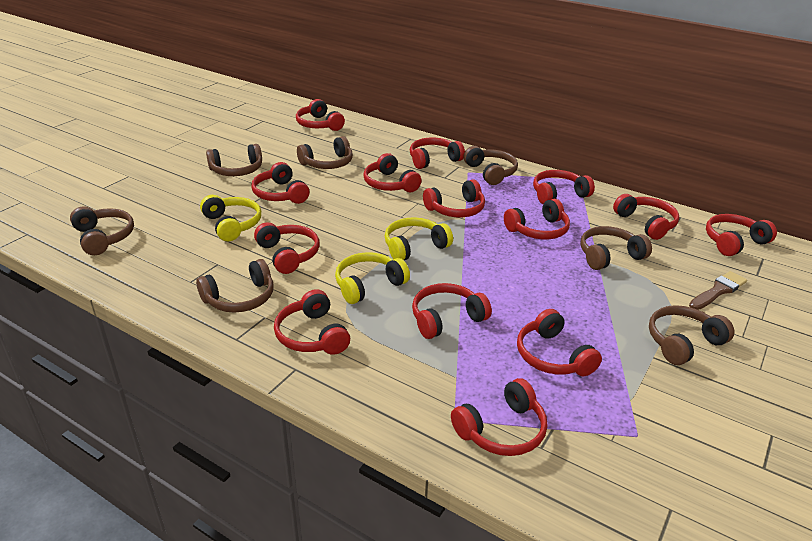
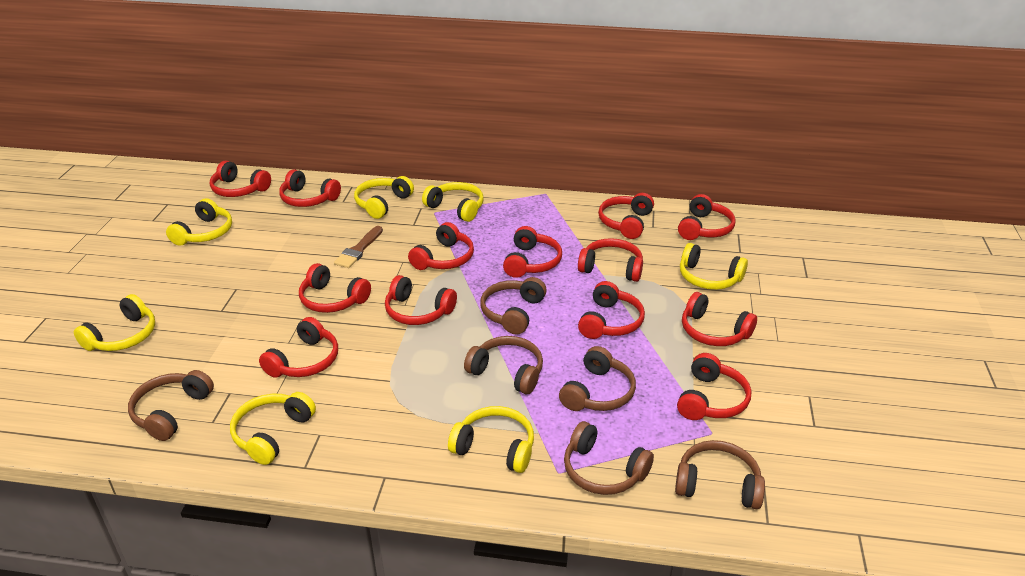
brown headphones: [70,206,134,255] [196,259,273,313] [206,144,262,176] [297,136,353,169] [463,146,518,185] [580,226,652,270] [649,305,734,365] = 7 -> [128,370,214,441] [464,336,543,394] [480,277,547,335] [559,346,636,411] [564,421,654,495] [675,440,765,509] = 6
red headphones: [251,162,310,204] [254,222,320,274] [274,289,350,355] [296,99,345,131] [363,153,421,193] [410,138,465,169] [412,283,492,339] [423,179,485,217] [451,378,547,456] [504,199,570,239] [517,309,602,376] [533,170,595,204] [613,194,679,240] [706,214,777,256] = 14 -> [210,161,271,197] [259,317,338,378] [279,169,341,207] [299,263,371,313] [385,275,457,325] [408,222,474,270] [503,226,562,278] [578,238,643,282] [578,281,645,339] [598,193,654,239] [677,353,751,420] [678,194,736,240] [682,292,757,346] = 13
yellow headphones: [200,195,261,241] [335,252,410,304] [385,217,453,260] = 3 -> [74,294,155,351] [166,198,232,246] [230,392,316,465] [354,176,414,219] [422,182,484,222] [448,406,534,473] [680,243,748,290] = 7

